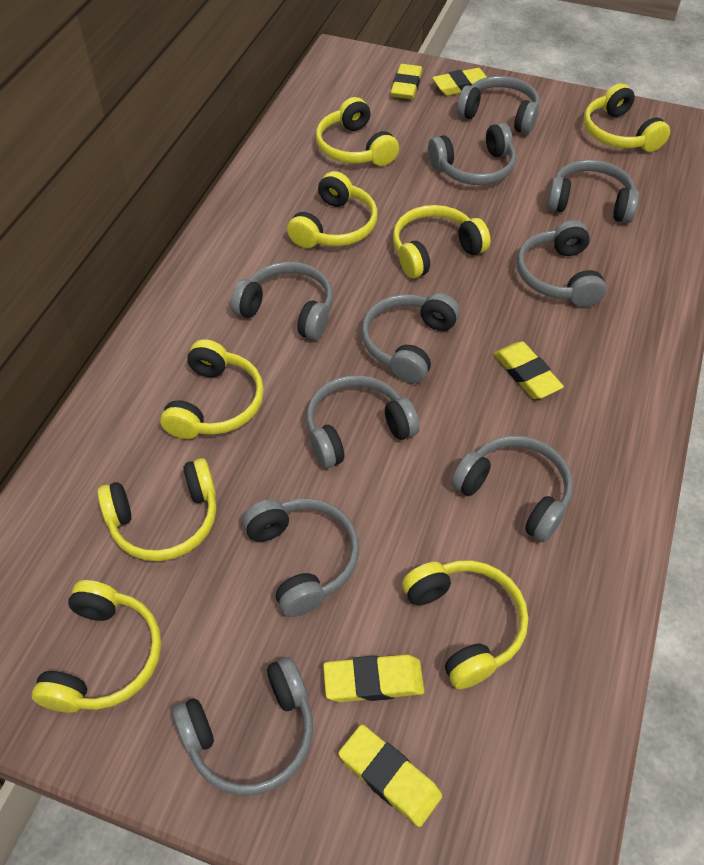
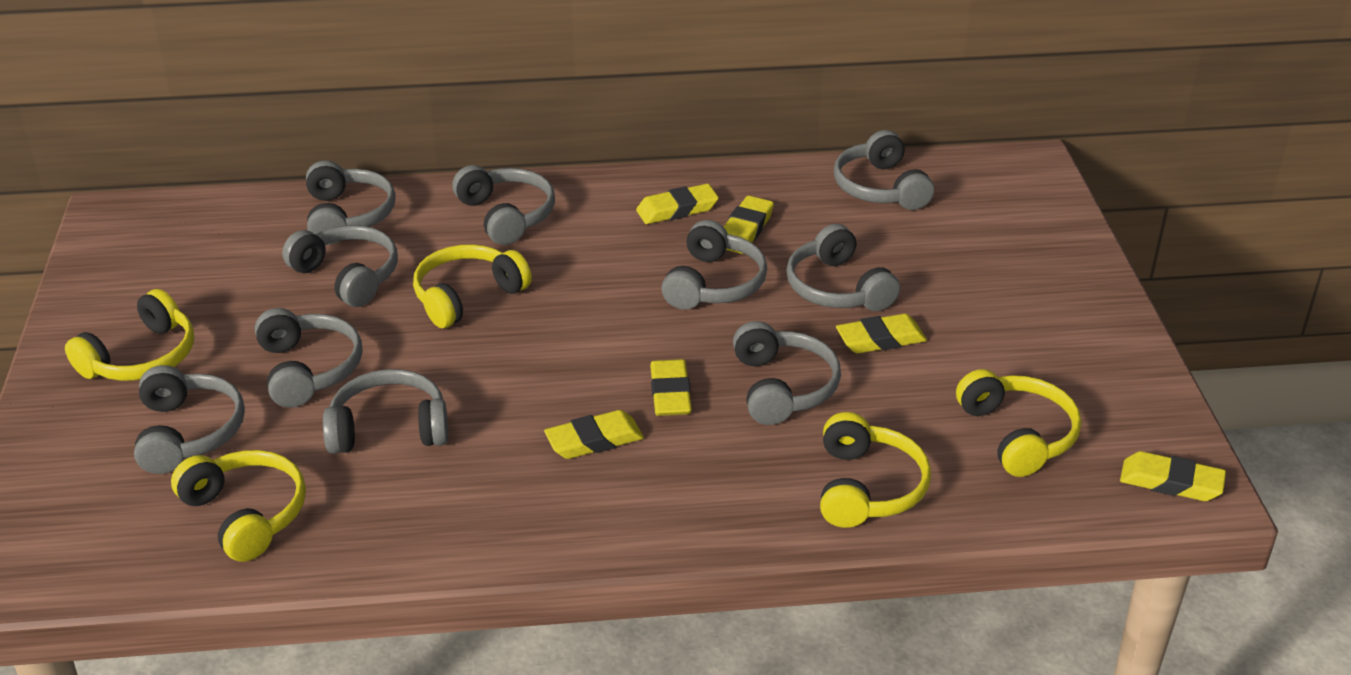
yellow eraser: [323,655,424,702] [338,725,442,827] [391,64,423,99] [432,68,487,96] [494,341,564,399] = 5 -> [544,410,644,459] [636,184,719,224] [650,359,692,416] [724,196,774,254] [836,314,927,354] [1120,451,1226,501] = 6
yellow headphones: [32,580,161,713] [97,458,216,561] [160,339,264,439] [287,171,378,248] [316,97,399,166] [393,205,491,278] [402,560,528,689] [583,83,670,152] = 8 -> [65,289,194,381] [171,450,306,562] [413,244,532,328] [820,412,931,528] [956,369,1081,477] = 5

